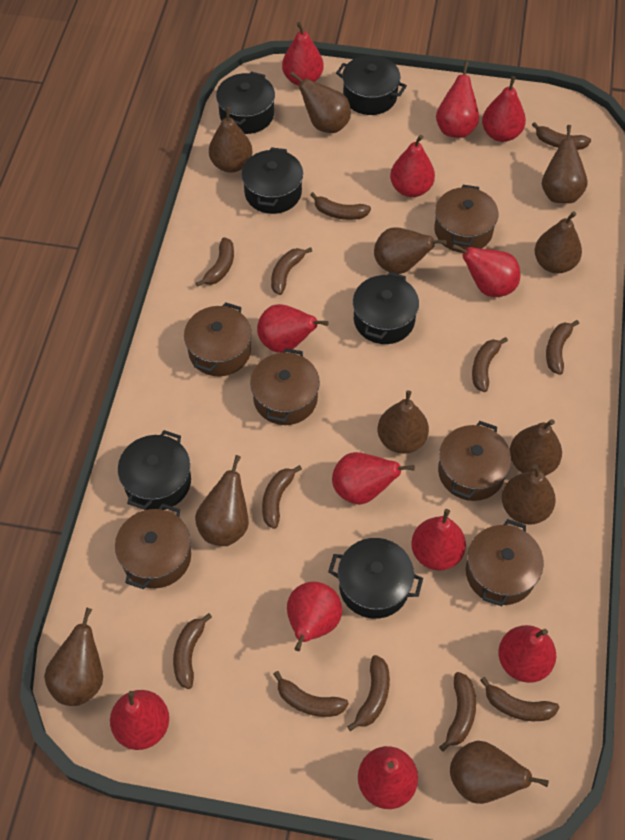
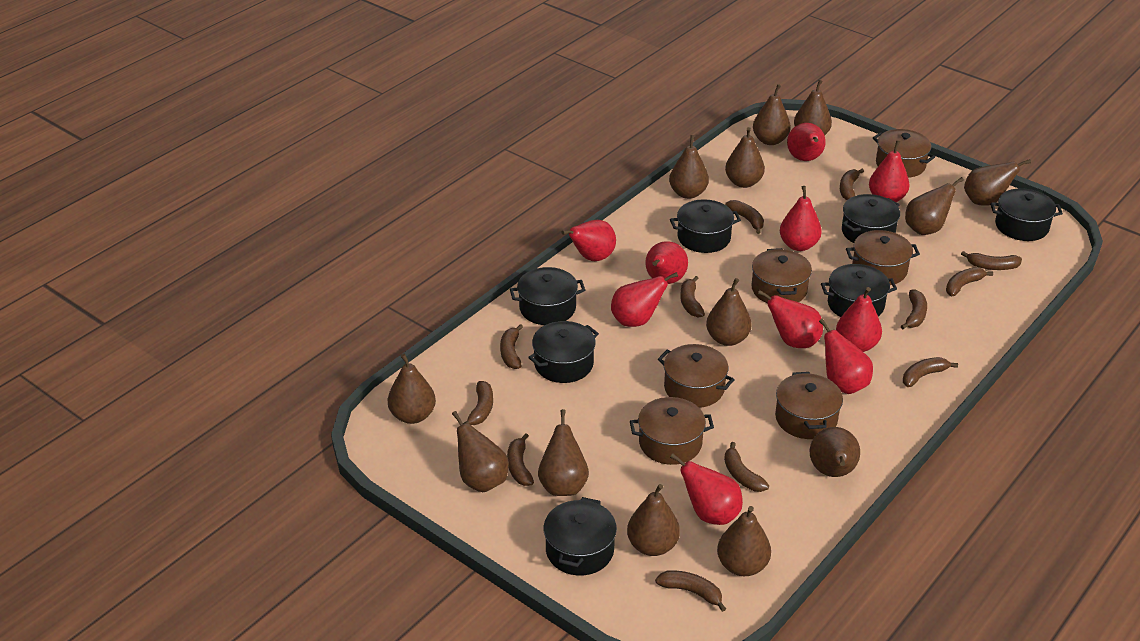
black pot: [118,430,191,510] [216,72,275,134] [241,147,303,214] [328,538,423,619] [336,55,407,115] [353,272,419,344] = 6 -> [510,267,585,325] [528,321,599,383] [544,497,617,576] [670,199,741,253] [821,264,897,317] [842,194,900,243] [990,188,1063,241] = 7
brown pear: [44,607,103,706] [195,455,249,546] [209,107,253,173] [290,72,351,133] [374,227,447,274] [378,390,429,454] [450,741,549,804] [502,464,556,525] [510,419,562,476] [535,211,582,273] [542,125,588,203] = 11 -> [388,354,436,424] [452,411,509,492] [538,409,589,496] [627,484,680,556] [669,135,709,199] [706,278,752,346] [717,506,771,576] [725,127,765,188] [753,84,791,145] [794,80,832,135] [810,427,860,477] [905,177,964,235] [964,159,1031,206] = 13
red pear: [110,690,169,750] [257,304,329,353] [282,22,324,86] [287,582,342,651] [332,452,415,505] [358,746,418,809] [390,135,435,197] [411,509,466,571] [436,62,479,138] [452,244,520,297] [482,76,526,142] [498,625,556,683] = 12 -> [561,220,616,261] [611,272,678,327] [645,241,688,284] [670,454,743,525] [758,290,823,348] [780,186,822,251] [787,123,826,161] [819,319,873,394] [836,287,882,352] [869,140,910,202] = 10

